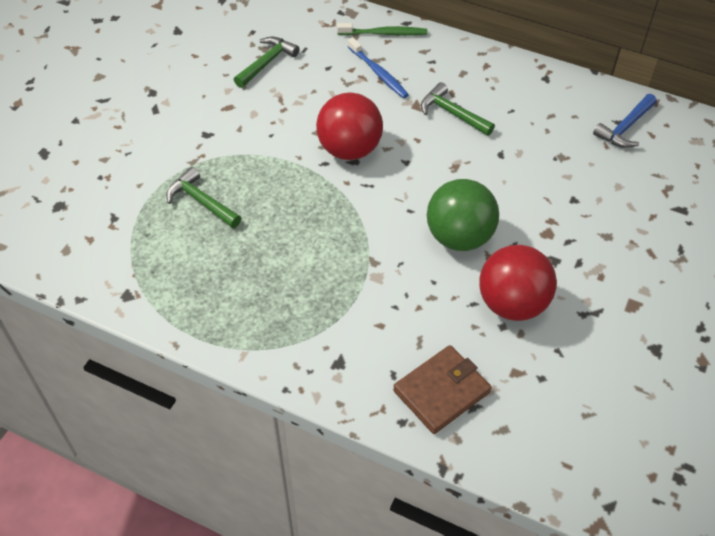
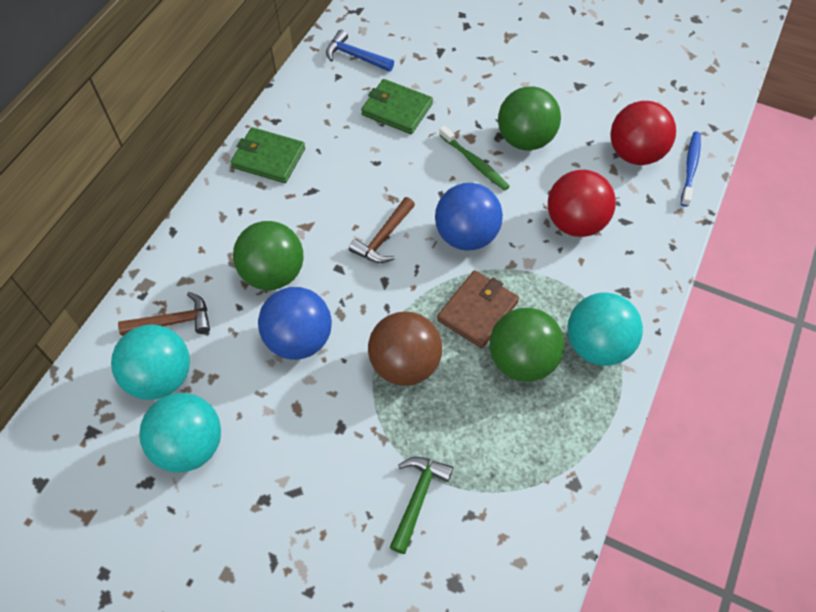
blue ball: none = 0 -> [258,287,332,360] [435,183,503,251] = 2
brown ball: none = 0 -> [368,311,442,386] = 1
brown hammer: none = 0 -> [118,292,210,336] [349,197,415,263] = 2
green ball: [427,179,499,251] = 1 -> [233,221,303,290] [490,308,564,382] [498,86,561,150] = 3
green hammer: [166,167,241,228] [234,37,300,88] [421,82,495,136] = 3 -> [390,457,453,554] = 1
green wallet: none = 0 -> [231,127,305,183] [361,79,433,134] = 2
turquoise ball: none = 0 -> [111,325,190,400] [139,393,221,473] [567,292,643,366] = 3

